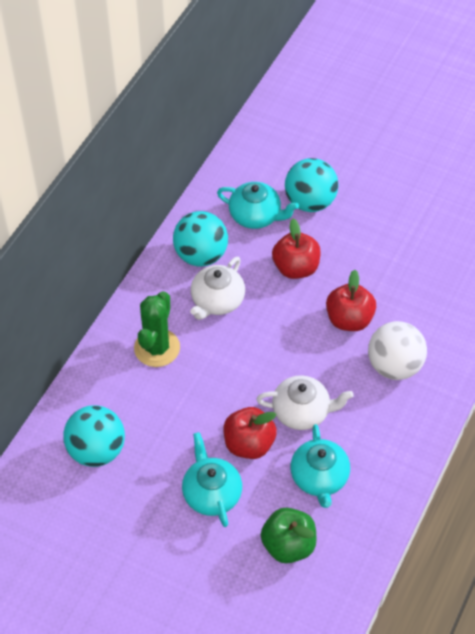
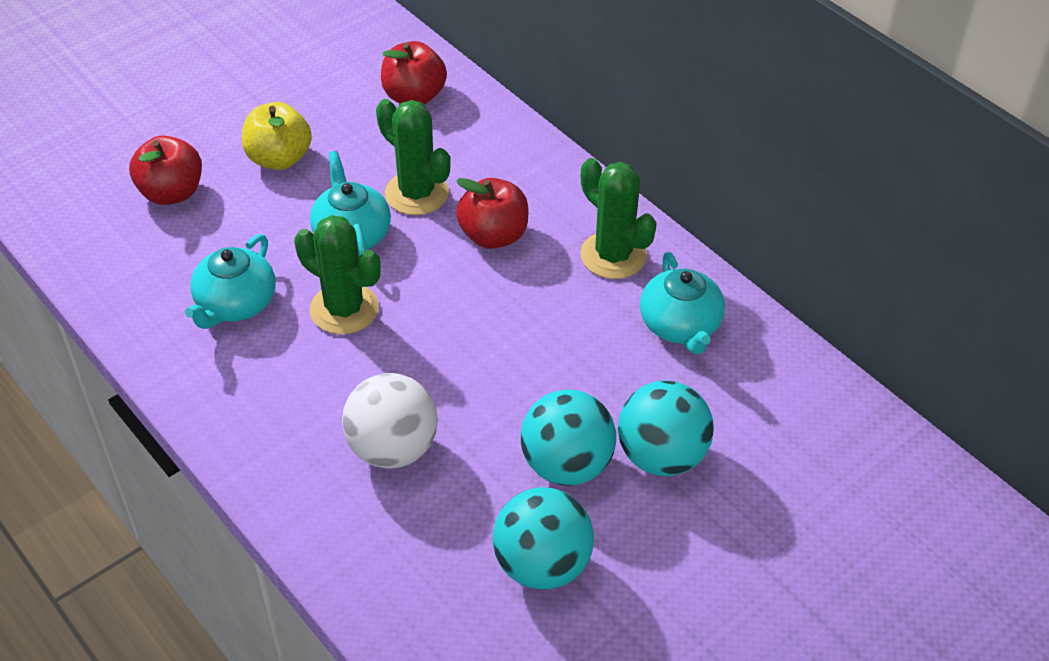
green apple: [261,508,316,563] = 1 -> none = 0
green cactus: [134,291,180,367] = 1 -> [294,215,381,335] [376,99,451,215] [580,158,657,279] = 3
white teapot: [190,257,245,320] [256,375,354,430] = 2 -> none = 0
yellow apple: none = 0 -> [242,102,312,170] = 1

